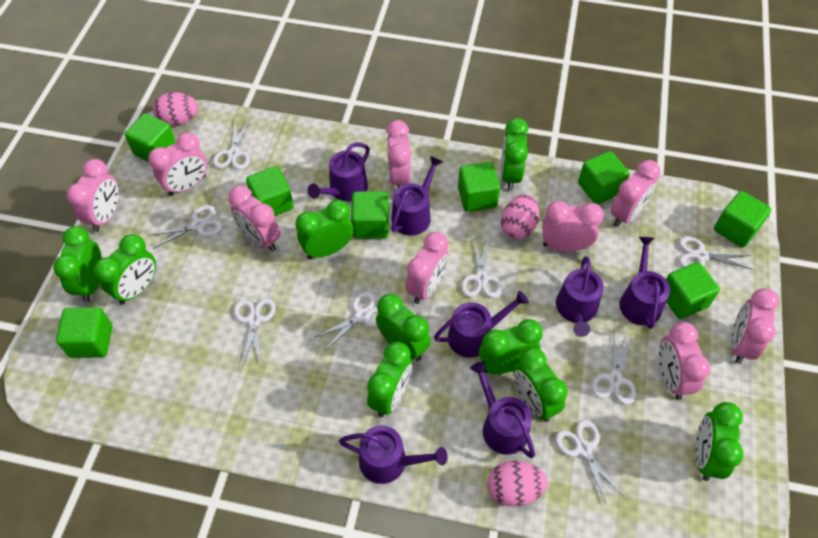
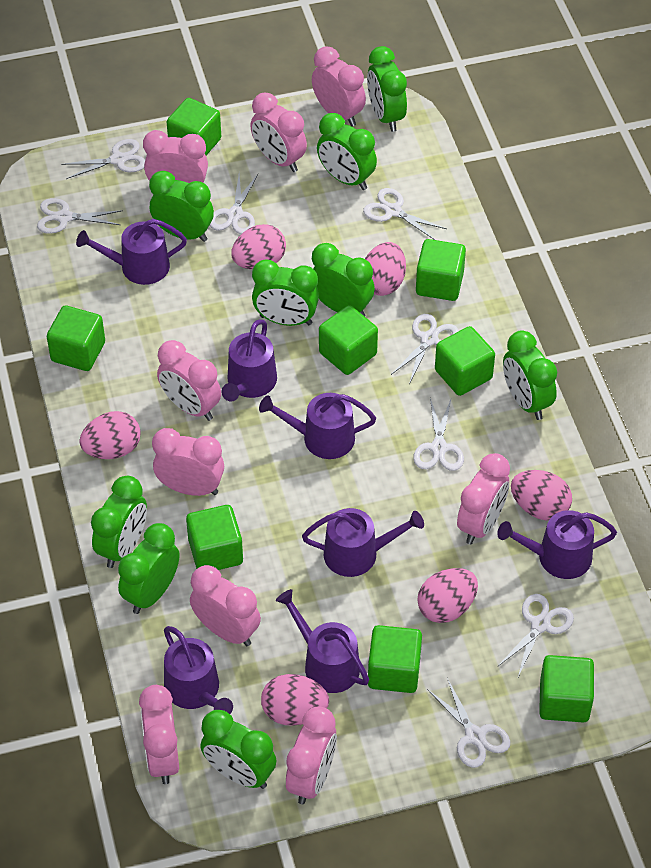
pink egg: [153,92,198,126] [488,461,548,507] [501,194,539,239] = 3 -> [79,411,141,459] [231,224,286,270] [261,674,329,726] [365,242,406,296] [417,568,478,623] [511,470,572,521] = 6

